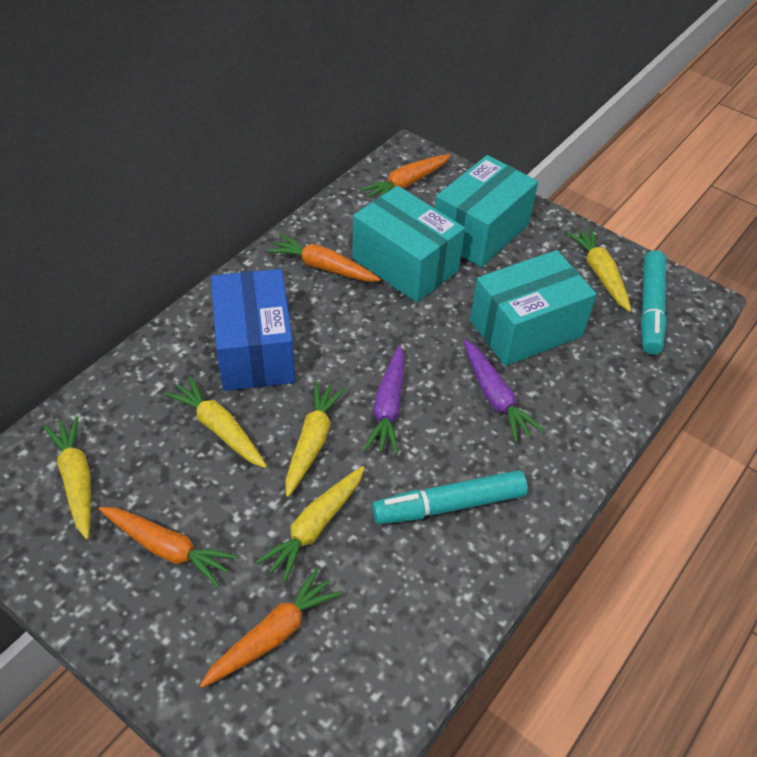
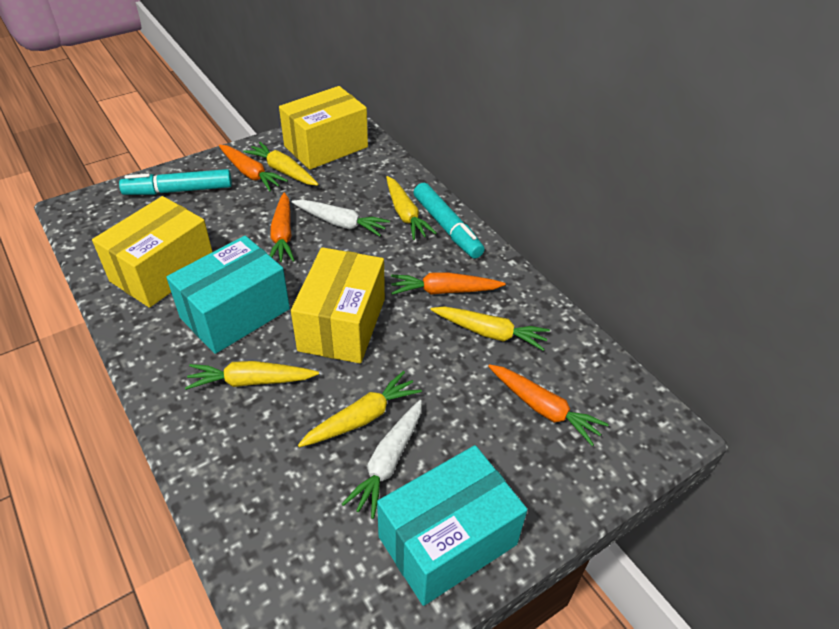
blue box: [211,269,295,391] = 1 -> none = 0
purple carrot: [364,345,405,454] [463,340,544,442] = 2 -> none = 0
turquoise box: [352,186,465,303] [435,155,538,267] [470,250,596,366] = 3 -> [166,236,290,354] [377,445,527,606] = 2
white carrot: none = 0 -> [292,200,390,236] [342,400,422,519] = 2
yellow box: none = 0 -> [92,196,213,308] [279,86,368,170] [291,247,385,363] = 3

